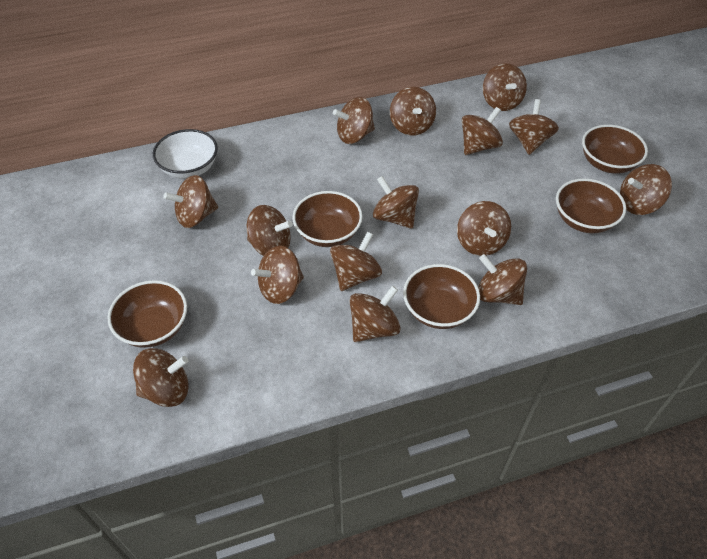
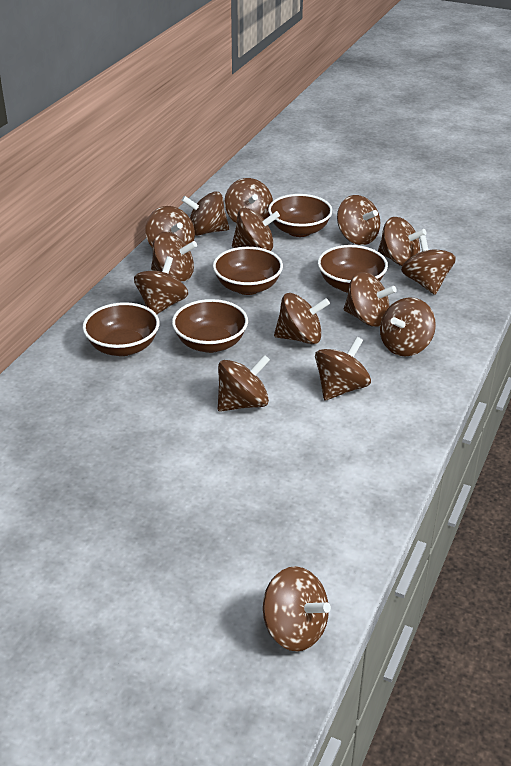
white bowl: [153,129,218,179] = 1 -> none = 0

